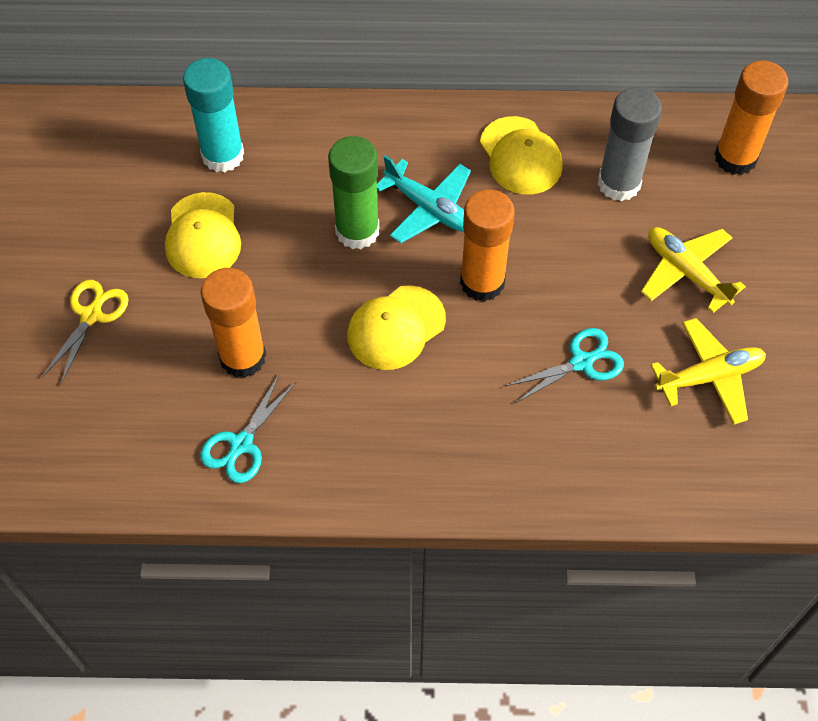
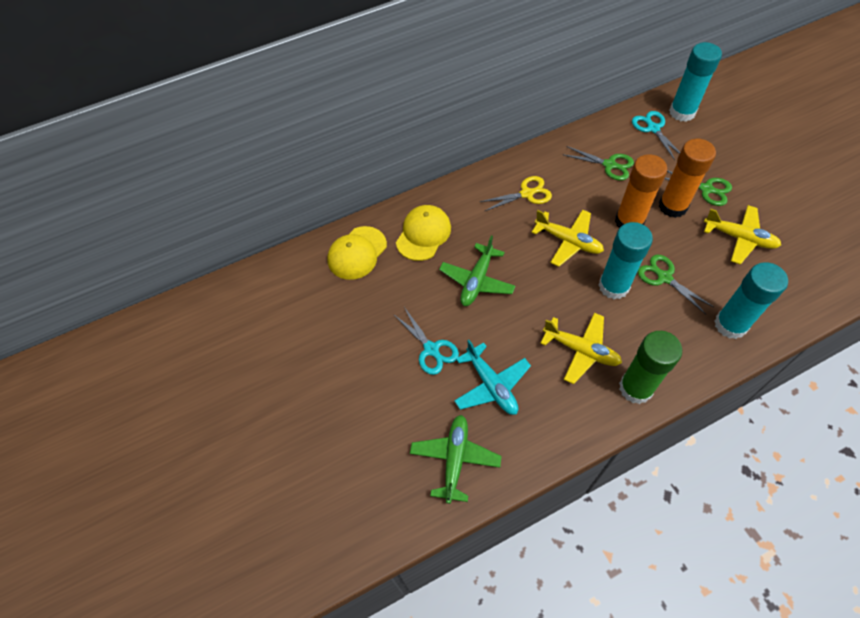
green plane: none = 0 -> [410,415,502,504] [439,235,516,306] = 2
green scissors: none = 0 -> [562,146,634,181] [638,255,714,314] [664,170,732,206] = 3
grey glue stick: [598,87,662,201] = 1 -> none = 0
orange glue stick: [201,268,266,378] [460,189,515,302] [715,60,788,175] = 3 -> [615,154,668,228] [659,139,716,218] = 2
turquoise glue stick: [183,58,244,172] = 1 -> [599,222,653,299] [669,42,722,122] [714,262,788,339] = 3
yellow cap: [165,192,241,278] [347,285,446,370] [480,116,563,195] = 3 -> [327,226,387,280] [396,205,451,261] = 2
yellow plane: [641,227,746,313] [651,318,766,425] = 2 -> [531,209,604,267] [540,313,622,384] [704,205,781,265] = 3

